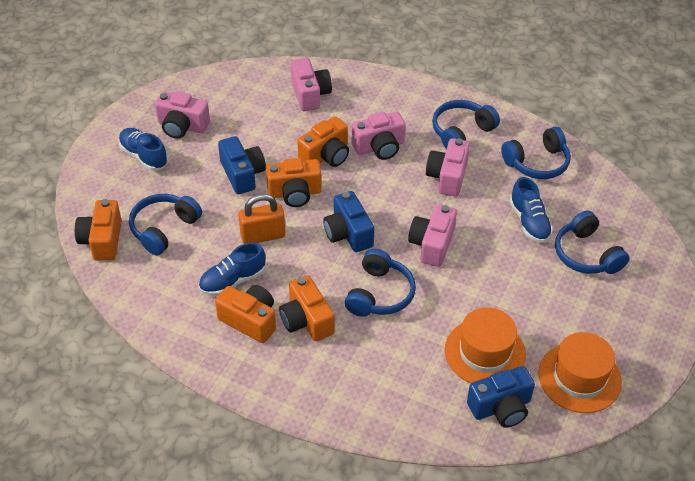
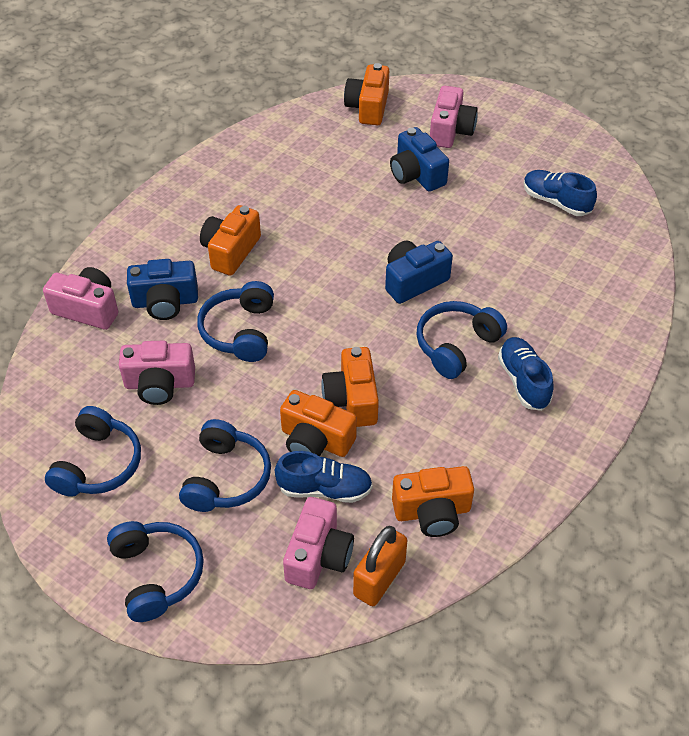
orange hat: [445,307,526,383] [538,332,622,413] = 2 -> none = 0
pink camera: [155,91,210,139] [291,58,332,111] [351,111,406,160] [408,204,457,267] [426,138,470,197] = 5 -> [43,267,118,330] [119,340,195,405] [283,497,354,589] [430,86,478,148] = 4

